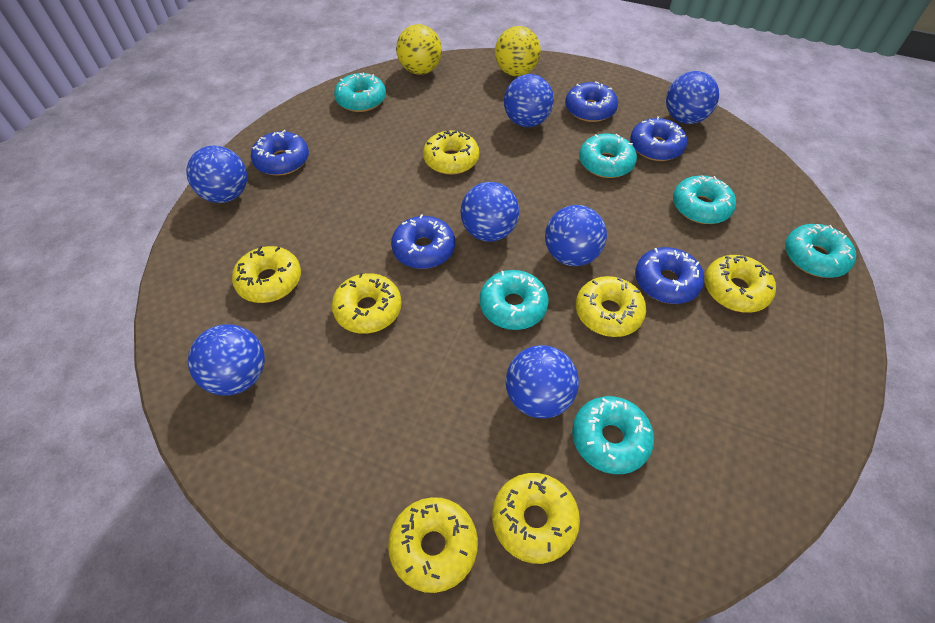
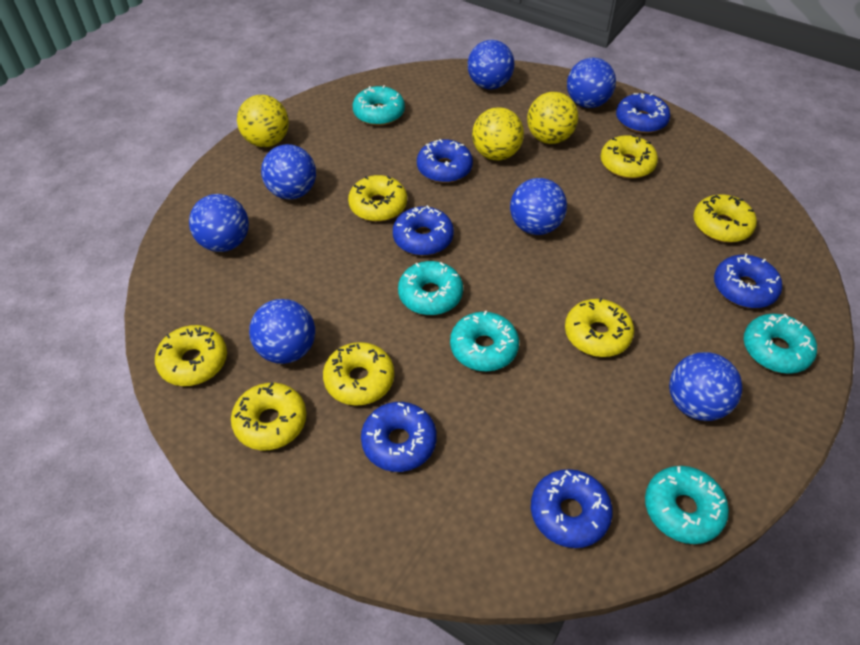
blue donut: [251,130,309,176] [391,214,455,269] [565,81,618,122] [630,116,687,161] [635,247,704,304] = 5 -> [361,402,437,472] [393,205,454,256] [417,139,473,183] [531,469,613,548] [616,93,670,133] [714,254,782,308] = 6
turquoise donut: [334,72,386,112] [480,270,549,330] [572,396,654,474] [579,134,637,178] [673,175,736,224] [785,224,856,278] = 6 -> [353,85,405,126] [398,261,463,315] [450,310,519,371] [645,466,729,544] [744,314,817,374] = 5
yellow ball: [396,24,442,75] [495,26,541,76] = 2 -> [237,95,289,147] [472,107,524,161] [527,92,578,144] = 3

